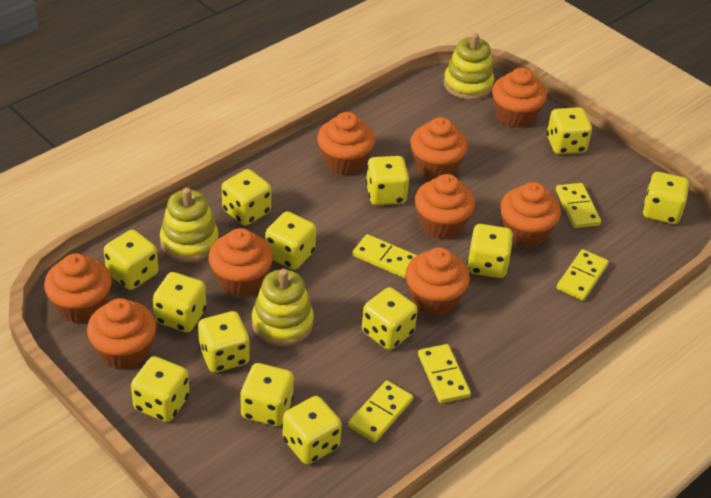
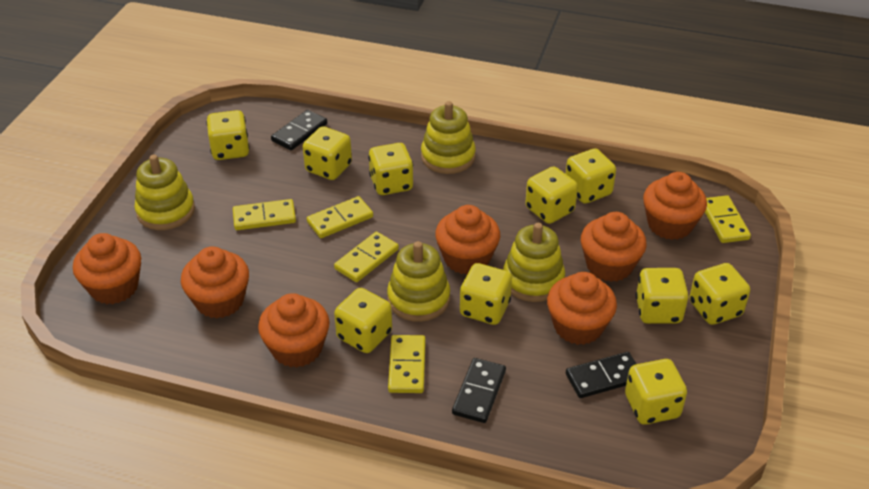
black domino: none = 0 -> [271,110,327,150] [452,358,506,423] [566,352,636,398] = 3
orange cupcake: [44,253,112,323] [87,298,156,370] [209,228,273,296] [317,112,375,175] [405,248,470,315] [410,117,468,179] [415,174,475,239] [492,67,547,128] [500,182,561,247] = 9 -> [73,233,141,304] [181,247,249,318] [258,293,330,368] [435,205,500,275] [547,272,617,345] [581,212,647,282] [643,172,707,240] = 7
yellow dice: [104,230,158,290] [131,356,189,422] [153,272,206,332] [198,311,250,373] [222,169,271,226] [240,363,294,427] [265,211,316,270] [283,396,342,464] [362,287,418,350] [366,156,409,205] [467,224,513,278] [547,107,592,154] [643,172,689,224] = 13 -> [206,110,250,160] [303,126,352,180] [334,288,392,353] [368,143,413,195] [460,263,512,325] [525,166,578,224] [566,148,616,204] [625,359,687,425] [636,268,688,324] [689,263,750,325] = 10
yellow stacking toy: [160,188,219,262] [252,269,314,346] [444,33,494,100] = 3 -> [134,155,195,230] [387,241,450,322] [421,101,476,174] [503,223,565,302] = 4

